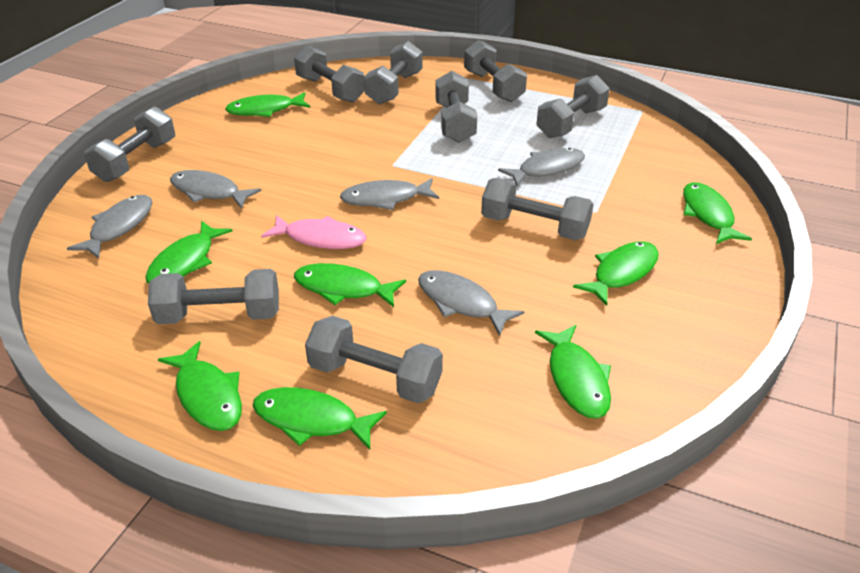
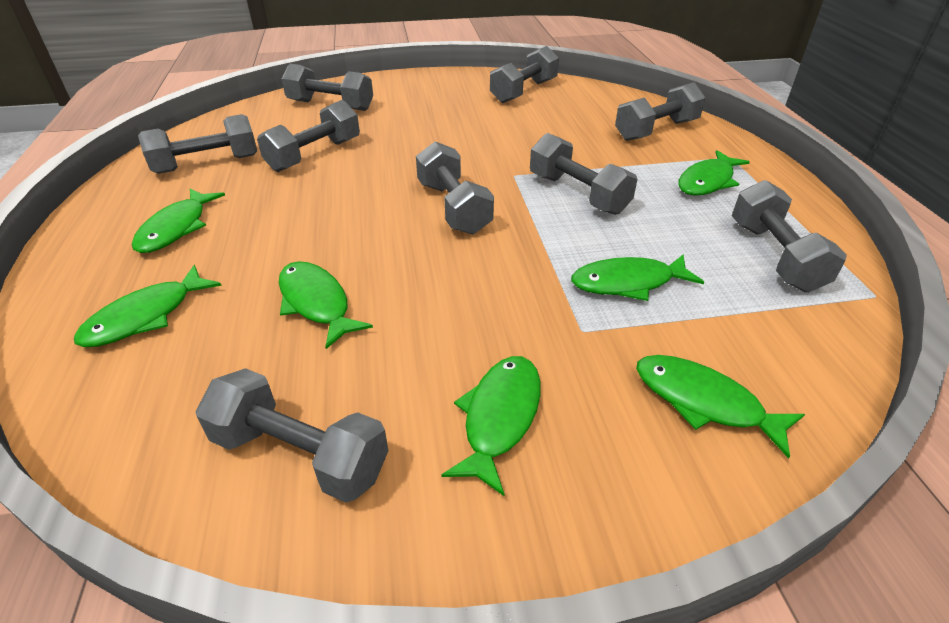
green fish: [145,220,233,284] [158,341,242,431] [225,92,310,117] [253,387,387,450] [294,263,406,307] [535,325,611,419] [573,241,659,306] [683,182,752,244] = 8 -> [74,265,222,347] [132,188,225,253] [279,261,373,349] [442,356,540,496] [571,255,704,301] [636,355,805,459] [678,150,750,195] = 7
grey fish: [67,195,152,258] [170,170,262,209] [340,178,439,210] [418,270,524,336] [498,148,585,186] = 5 -> none = 0
pink fish: [261,215,366,249] = 1 -> none = 0

